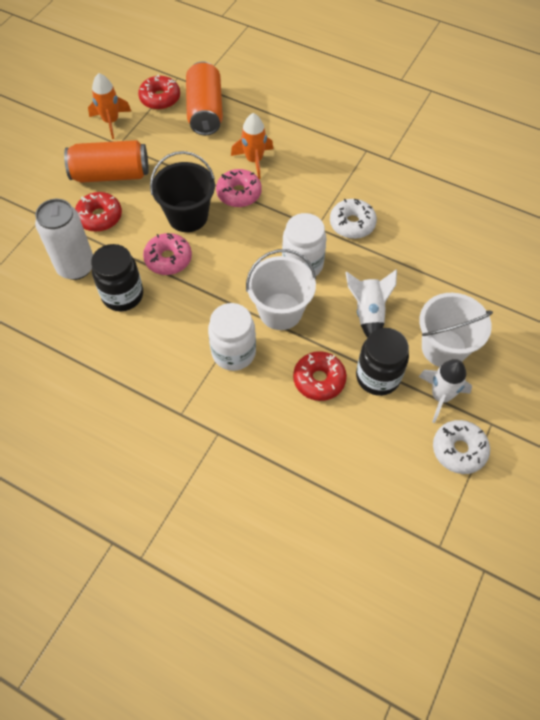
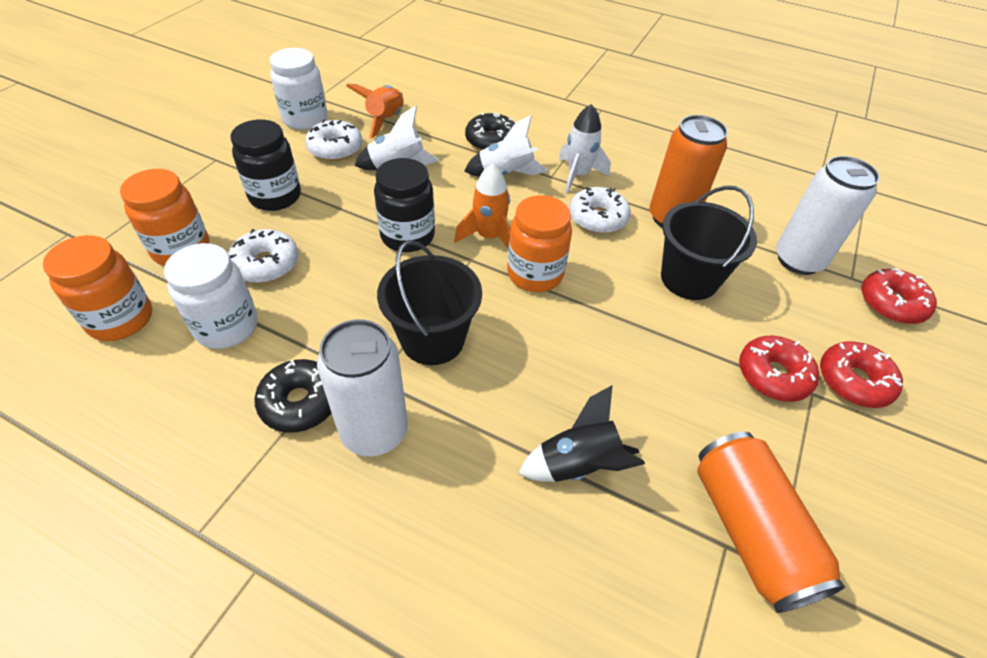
black bucket: [150,151,215,232] = 1 -> [377,240,482,365] [661,186,757,300] = 2
black donut: none = 0 -> [254,359,331,433] [465,112,515,151] = 2
black rocket: none = 0 -> [518,385,645,482] = 1
orange jar: none = 0 -> [43,235,152,341] [120,169,209,266] [507,195,572,292] = 3
pink donut: [143,233,192,275] [216,169,262,207] = 2 -> none = 0
white bucket: [246,249,316,330] [419,293,493,367] = 2 -> none = 0
white can: [35,199,93,280] = 1 -> [317,319,408,456] [776,156,880,275] = 2
white donut: [330,199,377,239] [433,420,490,474] = 2 -> [228,229,298,283] [305,120,362,161] [569,187,631,234] = 3
white rocket: [345,269,397,338] [419,359,472,423] = 2 -> [354,106,439,170] [464,115,548,177] [558,104,611,193] = 3

